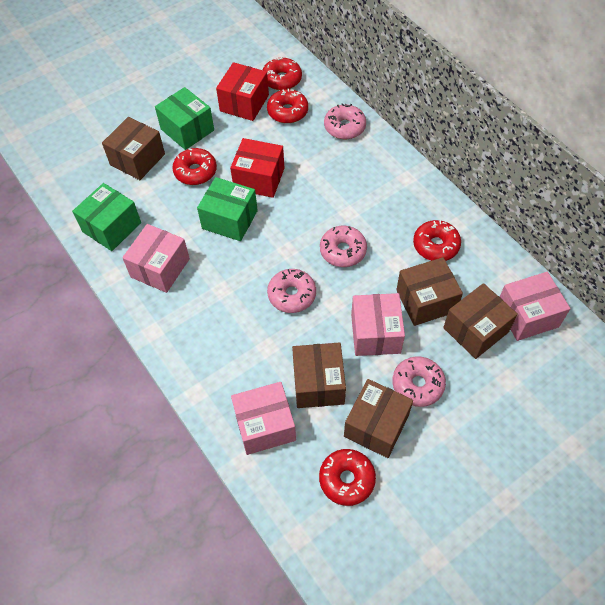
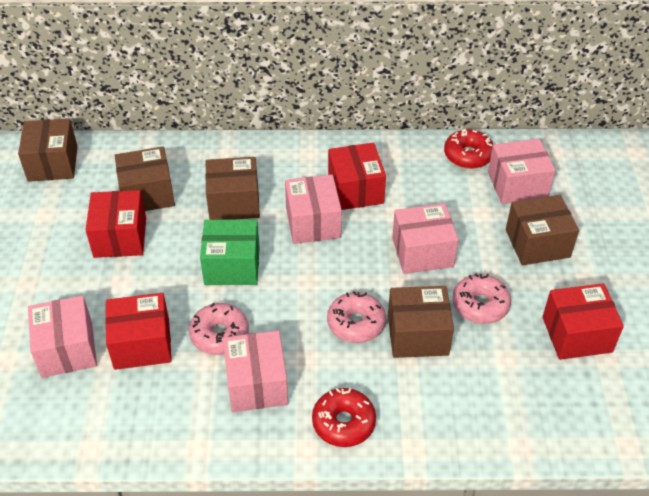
green box: [72,183,141,251] [155,87,214,150] [197,177,258,241] = 3 -> [200,220,260,285] = 1
pink box: [122,224,190,293] [231,382,296,455] [351,293,405,356] [500,272,571,341] = 4 -> [28,295,97,378] [223,330,288,412] [285,175,342,244] [392,203,459,274] [488,139,556,204] = 5
pink donut: [267,269,316,313] [320,226,367,267] [324,103,366,139] [392,356,446,407] = 4 -> [189,303,249,355] [327,291,386,343] [452,274,511,324] = 3
red box: [216,62,269,121] [230,138,284,198] = 2 -> [86,190,146,258] [105,293,172,370] [328,143,386,210] [542,283,624,360] = 4
red donut: [172,148,217,185] [263,56,302,90] [267,89,308,123] [319,449,376,506] [413,220,461,261] = 5 -> [312,388,376,447] [444,129,493,169] = 2

